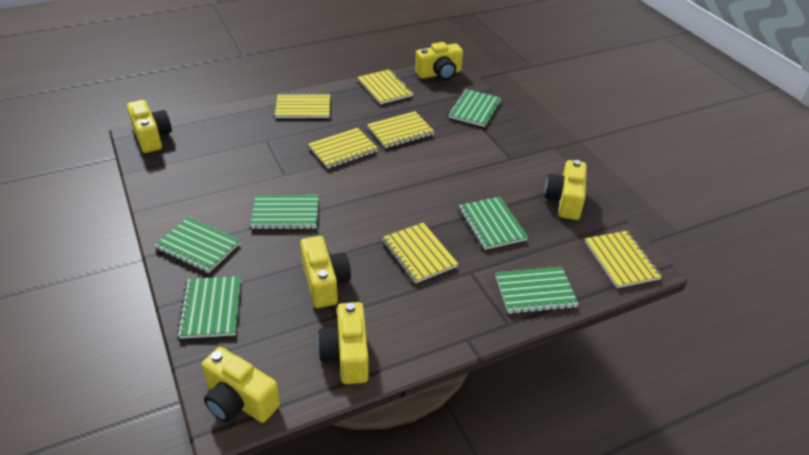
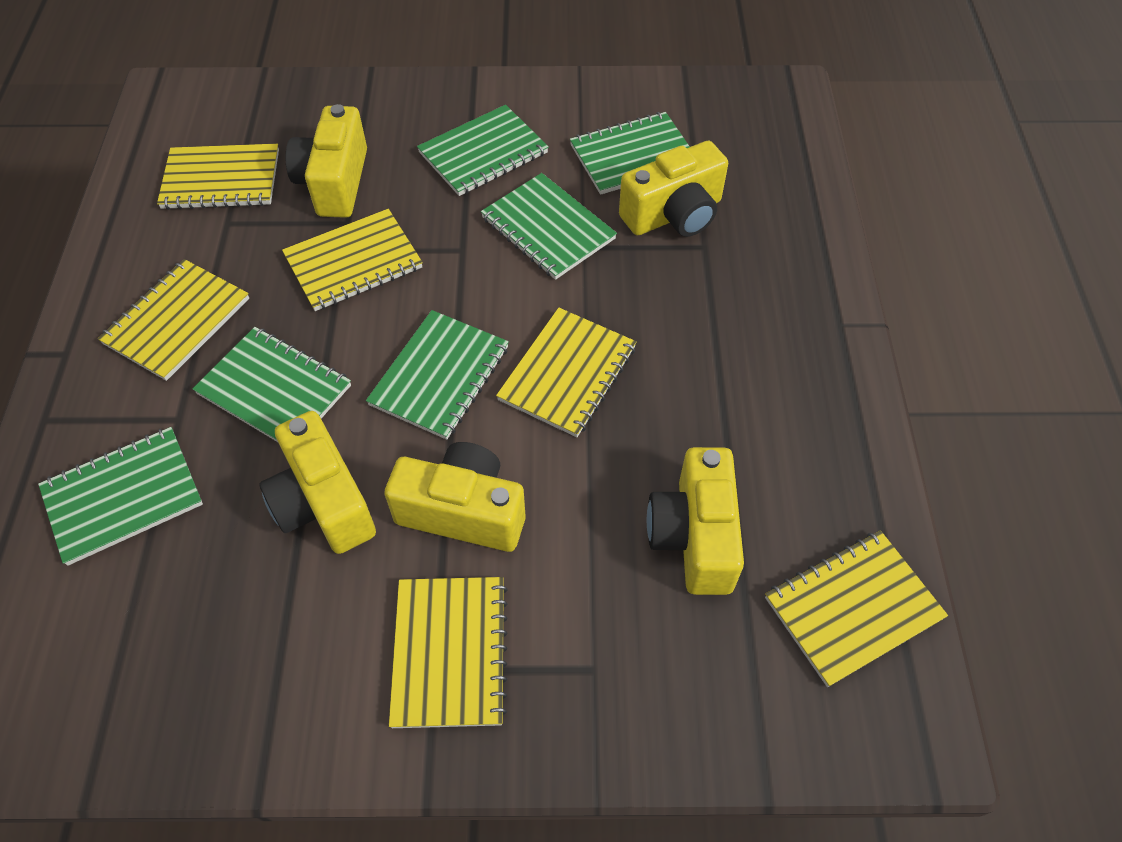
yellow camera: [127,100,172,153] [202,347,280,423] [300,236,351,308] [317,302,369,384] [415,42,463,80] [545,160,587,220] = 6 -> [259,411,376,554] [286,104,367,218] [384,442,525,552] [619,141,728,237] [647,447,744,595] = 5

